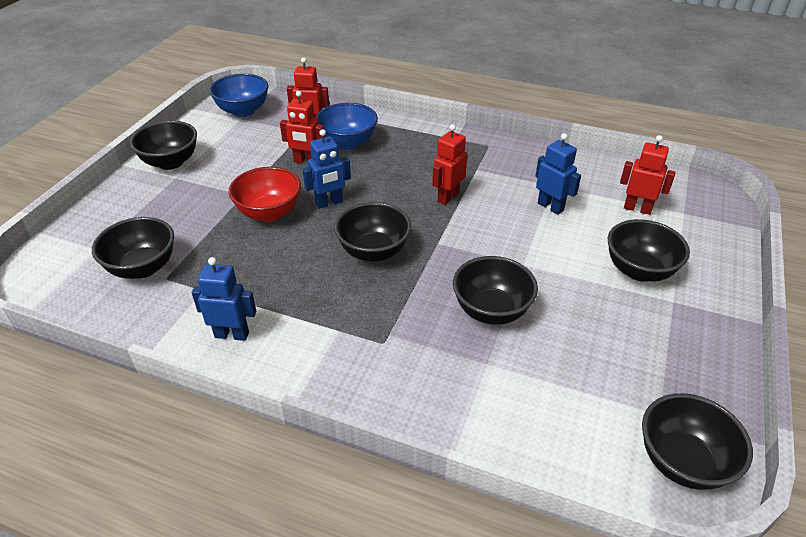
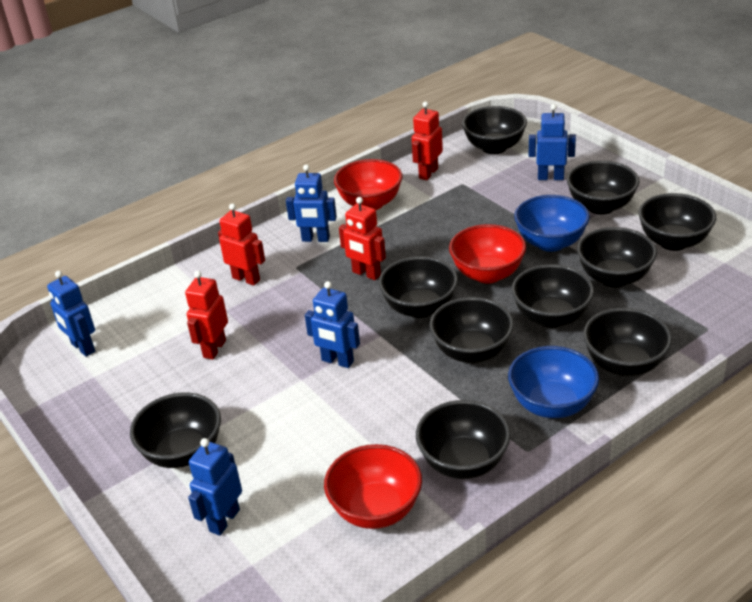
black bowl: [92,217,174,279] [130,121,197,170] [334,202,411,262] [453,256,538,325] [608,219,690,282] [642,393,753,490] = 6 -> [130,393,221,468] [379,256,458,318] [416,400,511,479] [429,297,514,363] [462,106,527,154] [512,264,594,328] [567,160,640,215] [577,227,657,287] [583,308,672,376] [638,193,716,251] = 10
blue robot: [192,257,256,341] [303,129,351,209] [535,133,581,215] = 3 -> [47,271,95,357] [188,438,242,536] [286,164,337,242] [305,281,360,368] [529,104,576,180] = 5
red bowl: [228,167,301,222] = 1 -> [324,444,422,529] [334,159,403,210] [449,224,526,284] = 3

